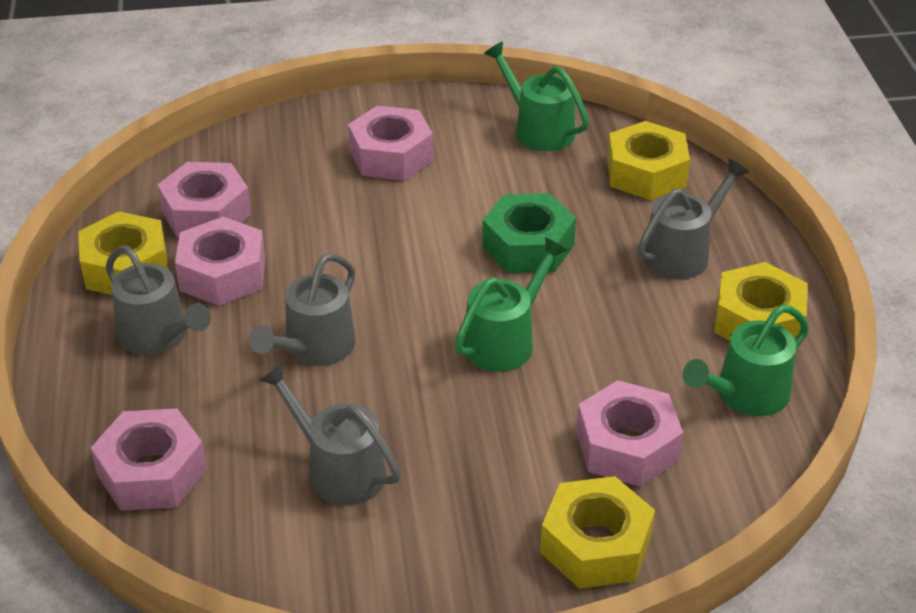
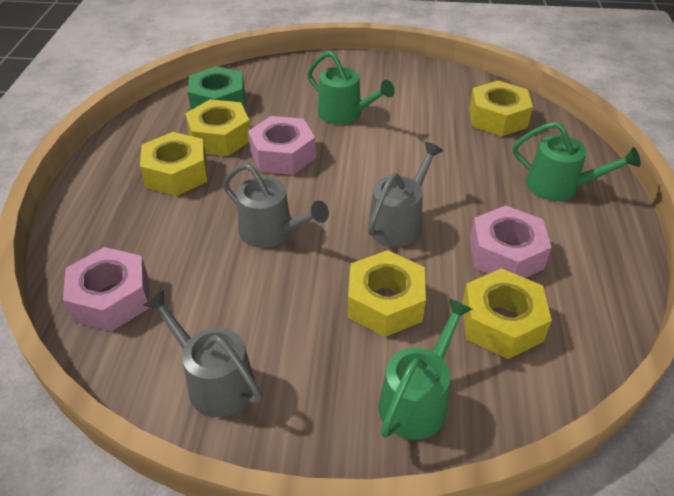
grey watering can: [106,246,211,355] [249,253,356,366] [259,363,401,505] [637,158,749,279] = 4 -> [143,290,262,417] [223,163,329,248] [368,142,443,247] = 3
pink nut: [91,408,207,511] [157,162,251,238] [175,217,265,306] [348,105,433,181] [576,380,683,487] = 5 -> [63,247,150,332] [248,116,316,175] [470,205,552,278] = 3
yellow nut: [78,211,168,295] [540,476,655,589] [607,121,690,200] [714,262,808,341] = 4 -> [140,132,208,196] [185,99,250,156] [348,250,426,337] [462,268,552,359] [469,80,533,136] = 5

